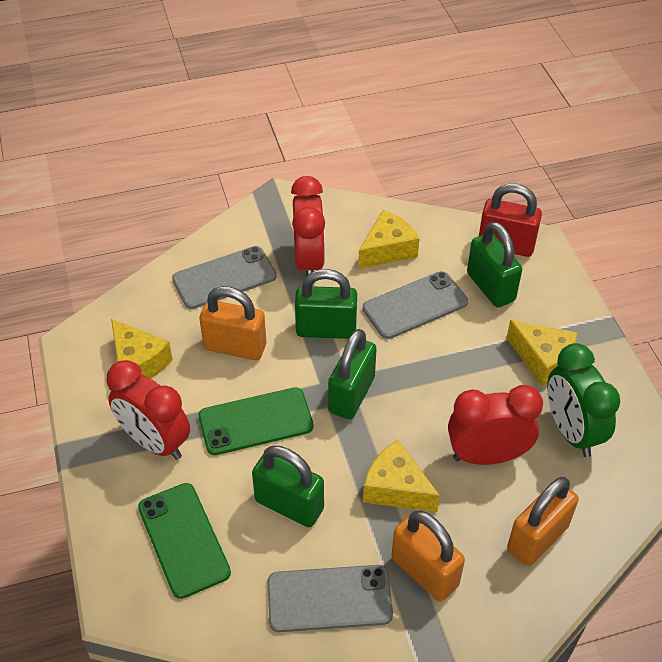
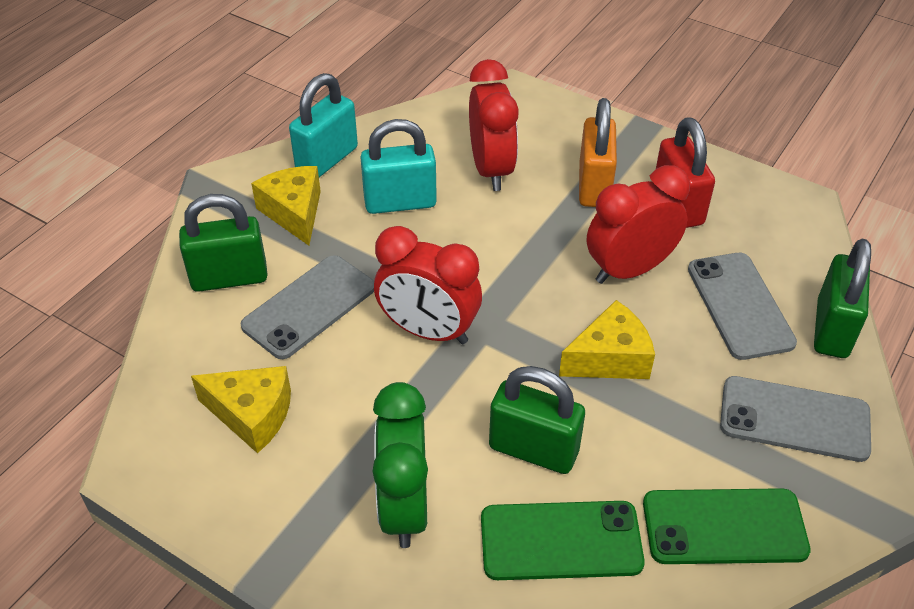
green padlock: [252,446,324,527] [295,269,357,339] [328,329,377,419] [467,222,522,307] = 4 -> [179,194,268,292] [489,366,585,474] [814,239,871,358] = 3
orange padlock: [199,286,266,360] [391,511,465,601] [507,477,579,566] = 3 -> [579,98,617,207] = 1
turquoise padlock: none = 0 -> [289,73,358,177] [360,119,437,214] = 2
yellow cheese: [111,319,173,379] [358,210,420,269] [363,440,440,512] [507,320,578,386] = 4 -> [191,366,291,453] [251,166,321,246] [559,300,655,379] = 3

